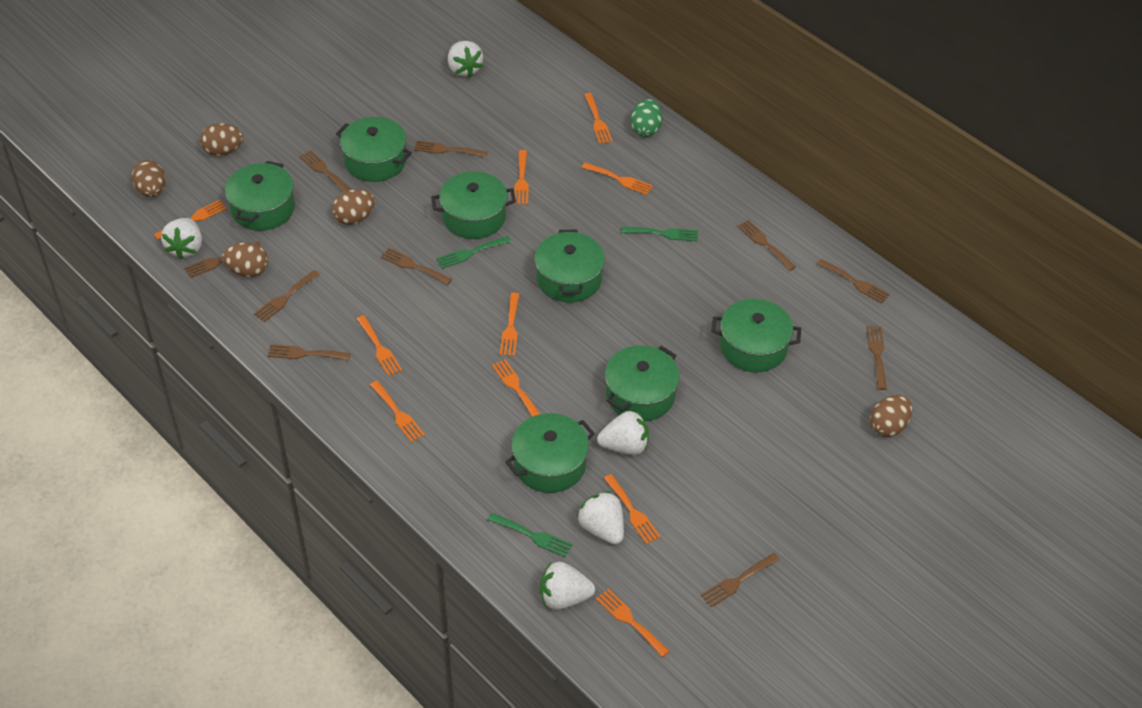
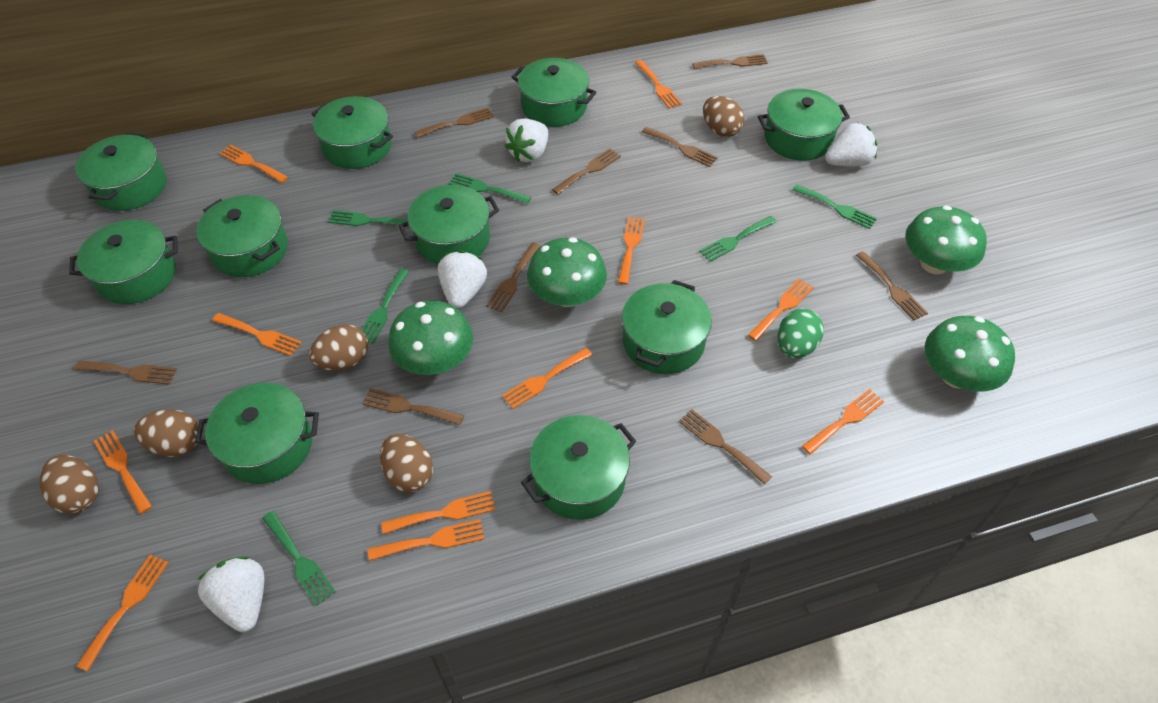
brown fork: [185,241,262,278] [254,270,320,322] [268,344,351,360] [300,150,352,192] [381,248,452,285] [414,140,488,157] [701,553,780,608] [738,220,796,271] [817,259,890,303] [866,326,887,390] = 10 -> [74,360,177,385] [362,388,464,425] [415,108,494,138] [486,242,541,312] [552,148,621,195] [642,127,718,167] [679,409,772,485] [692,54,768,69] [856,251,928,320] = 9
green fork: [436,236,512,269] [487,513,573,557] [621,227,698,241] = 3 -> [262,511,336,606] [328,210,410,228] [362,268,409,344] [449,173,531,204] [699,216,777,262] [792,184,877,229] = 6
green mushroom: none = 0 -> [388,301,473,375] [527,237,607,307] [905,205,987,274] [925,316,1015,392] = 4
green pot: [225,161,295,231] [336,117,412,182] [431,171,516,239] [505,413,595,493] [535,230,605,303] [605,345,680,421] [711,299,801,372] = 7 -> [69,220,178,304] [75,133,167,211] [195,383,319,484] [196,195,288,277] [312,96,393,169] [398,185,499,264] [512,58,597,127] [521,415,636,520] [622,280,712,374] [758,89,850,161] = 10
orange fork: [154,200,227,239] [357,315,402,376] [370,381,425,443] [492,359,540,417] [500,293,520,356] [514,150,529,205] [582,163,653,195] [584,93,613,144] [596,589,669,657] [604,474,661,545] = 10 -> [76,555,169,671] [94,430,152,514] [212,313,302,356] [219,145,288,183] [368,519,484,561] [381,491,495,534] [502,348,592,409] [618,217,645,285] [635,60,682,108] [748,279,814,341] [802,389,884,455] = 11
white strawberry: [161,218,202,260] [448,41,483,77] [540,562,595,610] [577,491,624,544] [597,410,649,455] = 5 -> [198,556,264,632] [438,251,487,308] [504,119,548,162] [825,122,877,167] = 4

